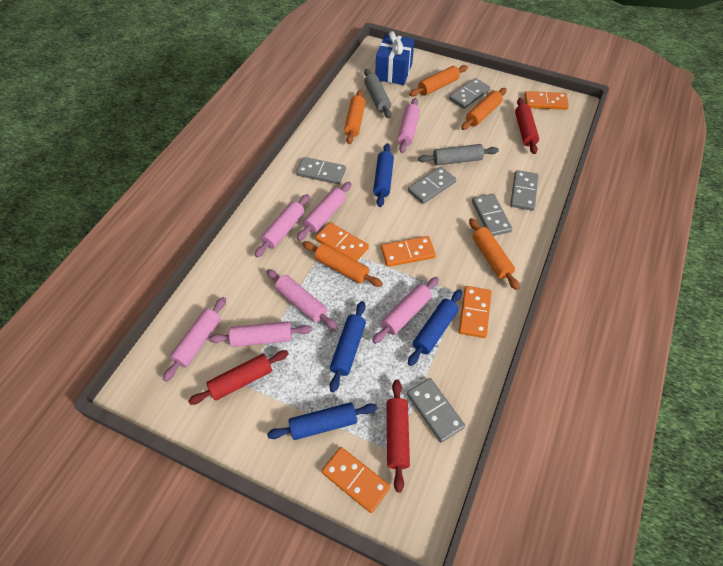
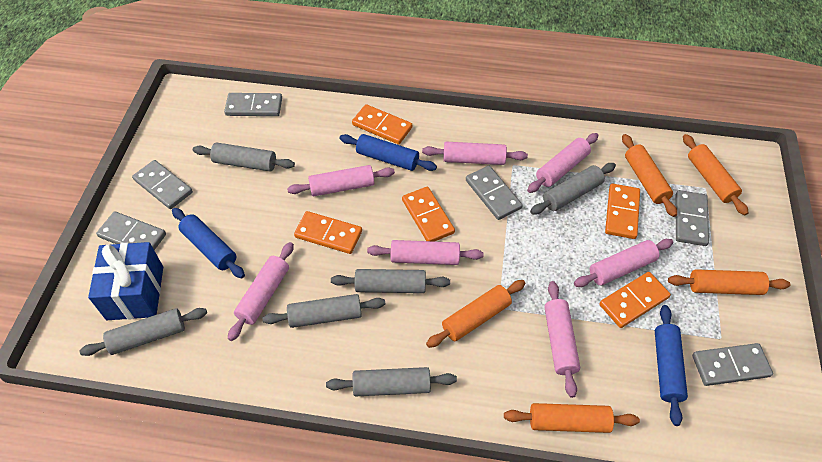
blue rolling pin: [267,402,377,440] [329,301,366,392] [373,143,394,207] [408,289,462,366] = 4 -> [172,208,245,278] [339,134,437,171] [655,305,688,426] = 3
grey rolling pin: [364,69,392,119] [418,144,499,165] = 2 -> [80,308,207,356] [193,142,295,171] [262,294,385,328] [326,367,457,396] [331,269,450,293] [530,163,616,215] = 6
red rolling pin: [188,350,289,405] [387,379,410,493] [515,98,539,154] = 3 -> none = 0

